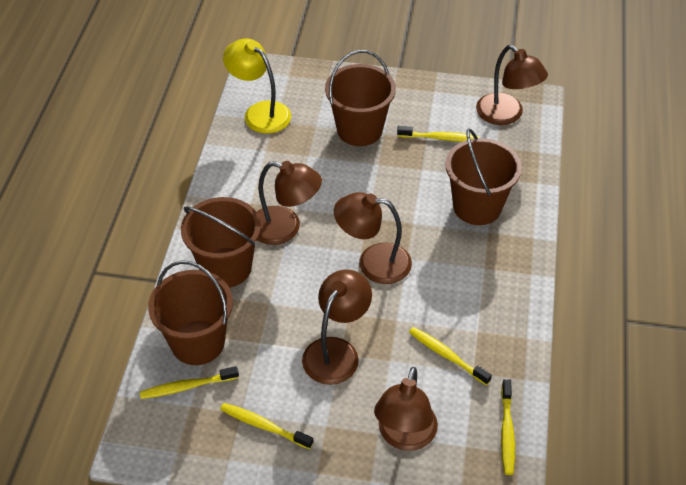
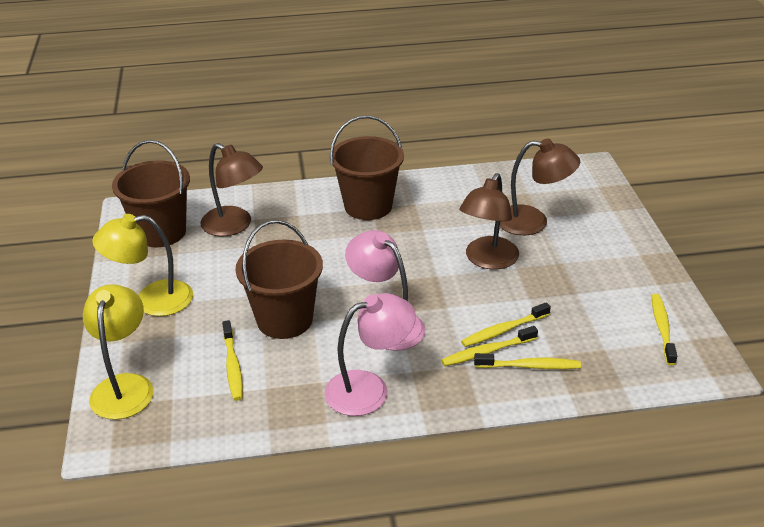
brown bucket: [148,260,233,365] [181,197,261,288] [325,50,396,146] [445,128,522,225] = 4 -> [112,140,190,247] [235,220,323,339] [330,115,404,220] = 3
brown lamp: [257,161,322,245] [302,269,372,385] [334,192,412,284] [374,367,438,451] [476,45,548,125] = 5 -> [200,143,263,236] [460,173,519,270] [500,139,580,235] = 3
pink lamp: none = 0 -> [325,293,416,416] [345,230,426,351] = 2
yellow lamp: [223,38,291,134] = 1 -> [83,284,154,420] [92,214,193,316] = 2

